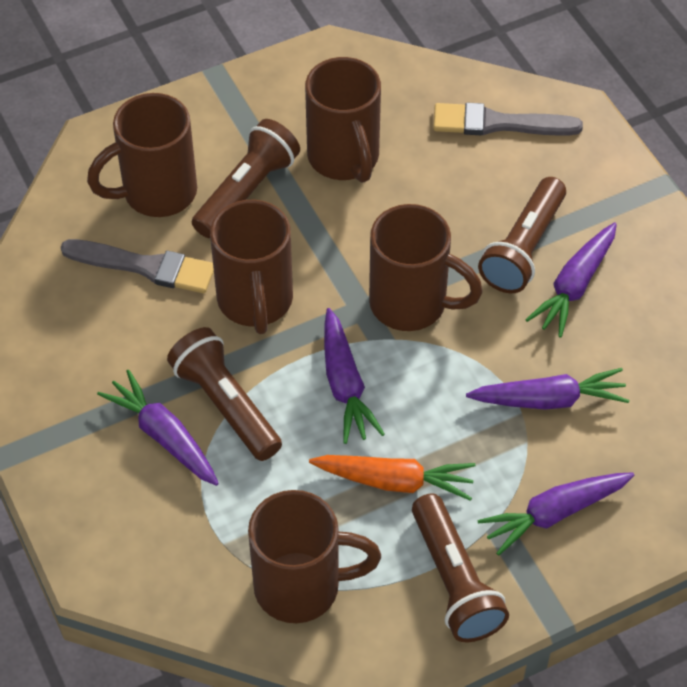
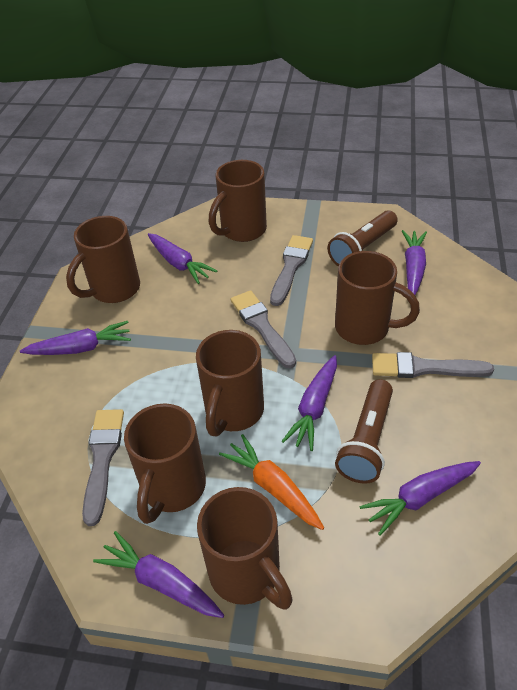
brown flashlight: [167,327,282,461] [192,119,300,238] [412,493,509,642] [478,177,566,293] = 4 -> [328,210,398,267] [335,379,393,484] = 2
brown mug: [87,93,197,217] [210,200,293,334] [248,490,381,623] [305,57,381,183] [369,204,483,331] = 5 -> [66,216,140,303] [124,404,206,524] [196,330,264,436] [197,487,293,610] [209,160,267,242] [335,251,420,345] = 6
grey brush: [61,239,214,293] [433,102,583,135] = 2 -> [82,409,124,526] [231,290,296,368] [270,235,313,306] [372,352,494,378] = 4
purple carrot: [97,370,219,486] [324,308,385,444] [466,368,629,410] [477,472,634,556] [525,223,617,338] = 5 -> [20,321,131,355] [93,531,224,618] [148,233,217,284] [282,355,337,451] [359,461,481,536] [402,230,427,295] = 6

